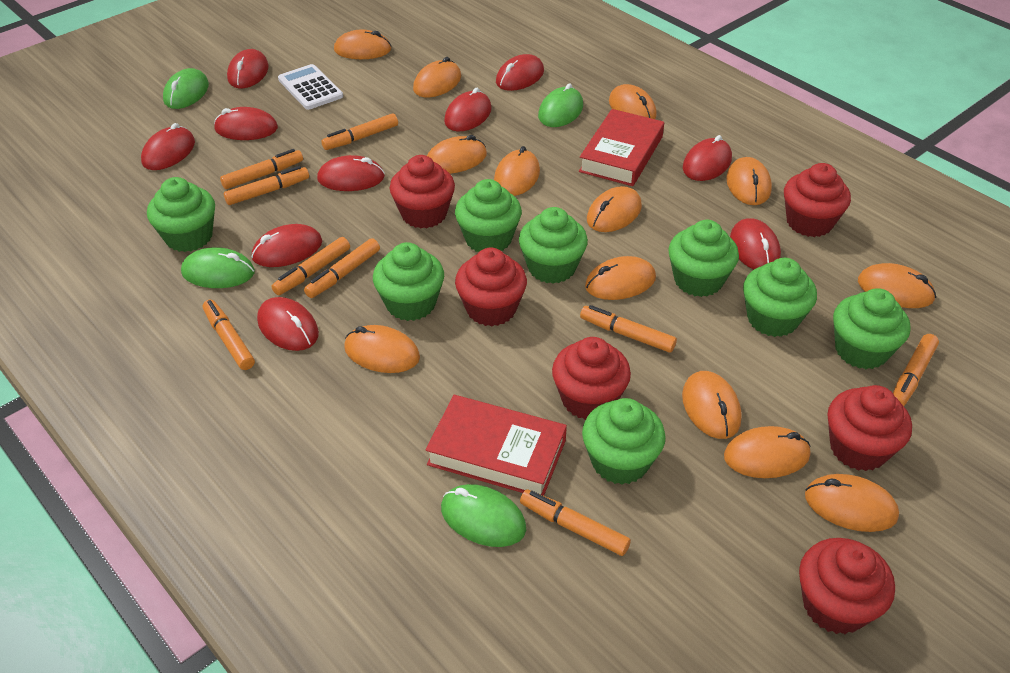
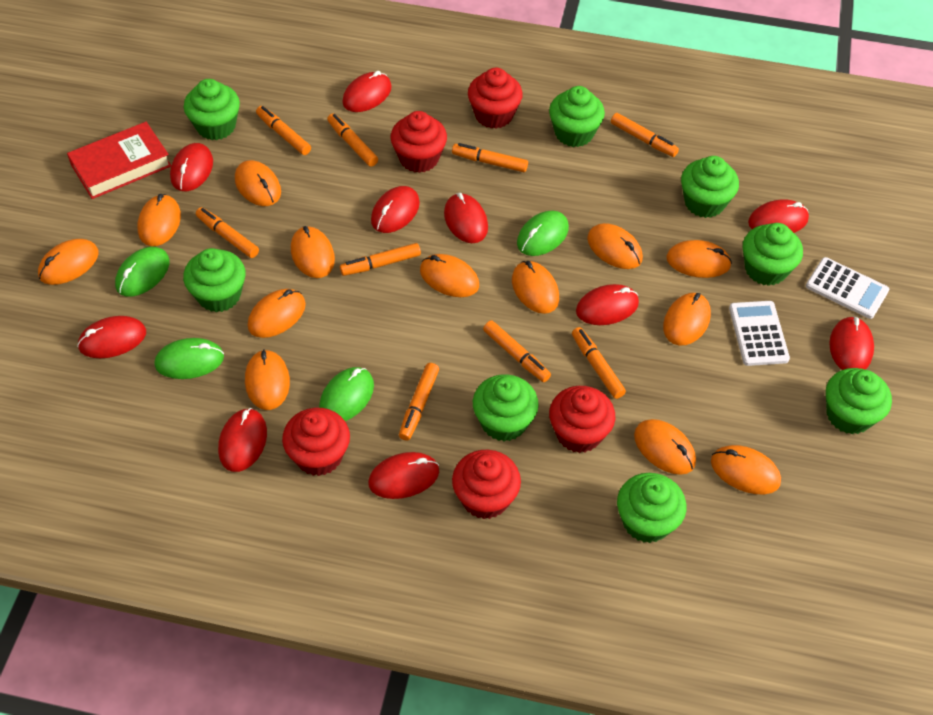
red book: [425,395,567,496] [579,109,664,186] = 2 -> [67,122,171,199] = 1
red cupcake: [390,155,455,228] [455,248,527,327] [552,337,631,420] [784,163,851,237] [799,538,895,634] [828,385,912,471] = 6 -> [282,408,350,476] [390,111,447,173] [452,450,521,519] [468,67,523,129] [549,386,615,453] = 5
white calculator: [278,64,343,110] = 1 -> [729,301,790,366] [806,257,889,319] = 2

